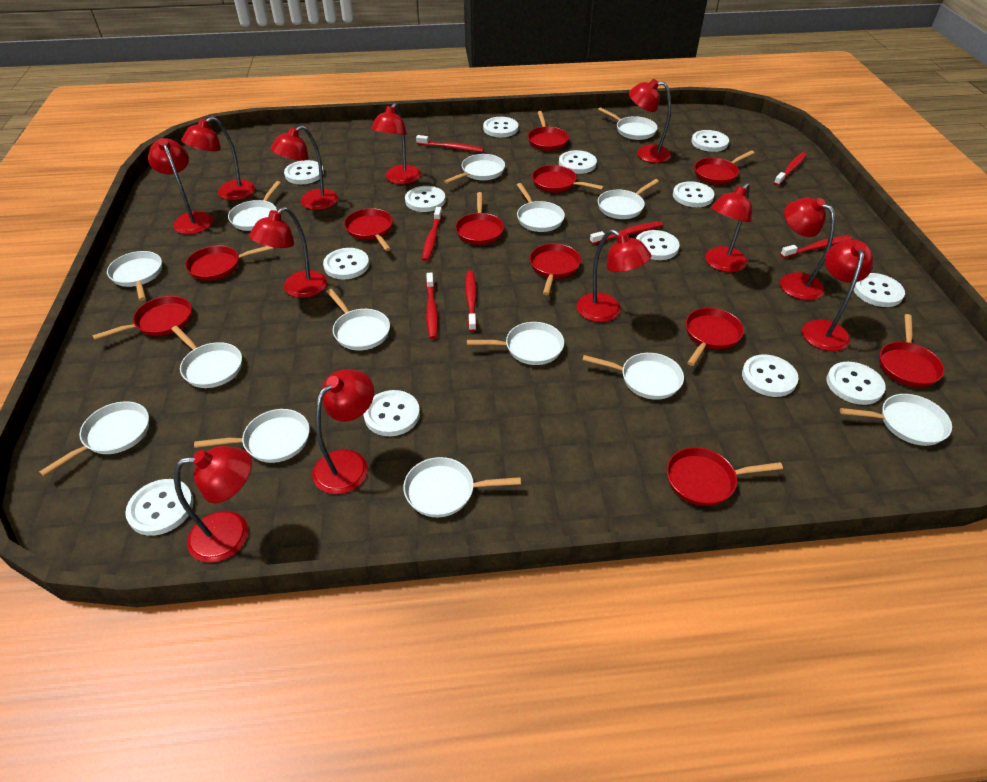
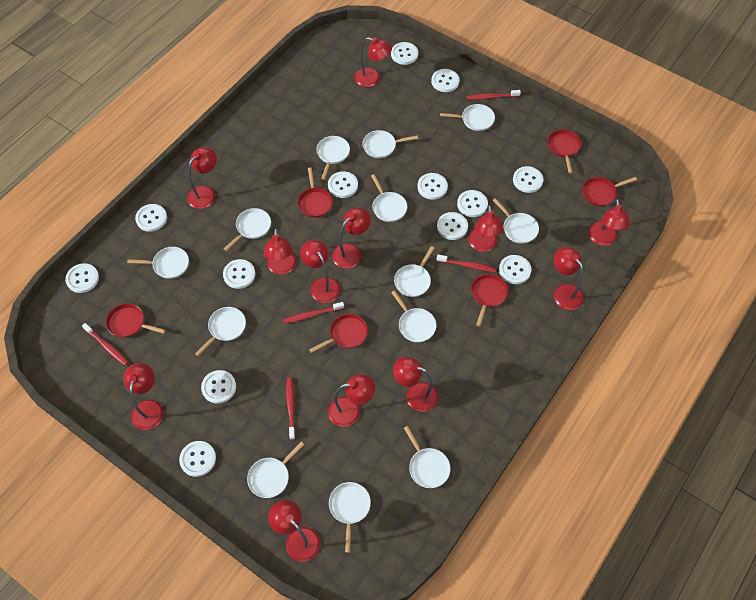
red pan: [92,296,192,340] [185,245,273,281] [344,208,393,251] [455,192,504,245] [528,111,569,151] [530,243,581,295] [532,165,604,193] [667,447,783,506] [686,308,744,366] [694,150,755,185] [879,314,944,387] = 11 -> [106,303,165,338] [298,167,332,218] [309,314,368,353] [471,274,508,326] [548,129,581,173] [582,177,637,206] = 6
red toothbrush: [416,135,484,152] [422,207,442,261] [426,273,438,339] [465,271,477,332] [590,221,663,244] [774,152,807,186] [780,235,852,258] = 7 -> [82,323,129,366] [283,302,344,324] [286,377,295,440] [437,255,497,272] [467,90,521,100] = 5
white pan: [39,401,149,476] [107,251,162,301] [171,326,242,388] [194,409,310,463] [228,181,281,231] [327,289,390,351] [403,457,521,517] [444,154,505,184] [467,322,564,365] [517,183,565,232] [582,353,684,400] [598,107,657,140] [598,179,659,219] [840,394,952,446] = 14 -> [127,247,189,279] [195,307,246,356] [224,208,271,251] [247,442,304,498] [316,136,350,180] [329,482,371,553] [362,130,418,158] [371,174,407,222] [391,290,436,343] [394,246,435,297] [404,426,451,488] [440,104,495,131] [493,198,539,244] = 13

